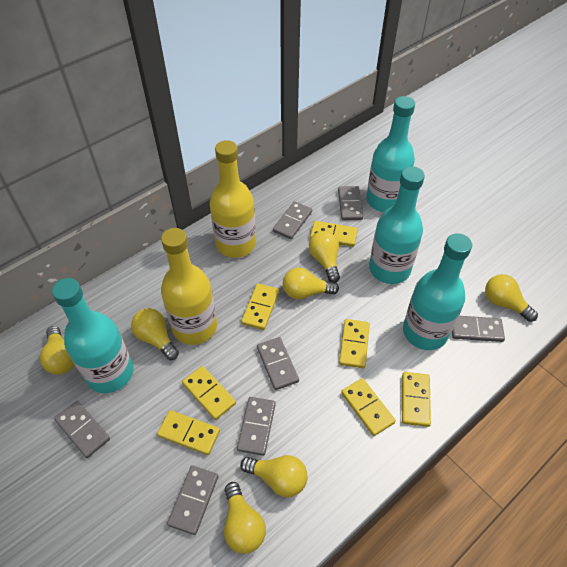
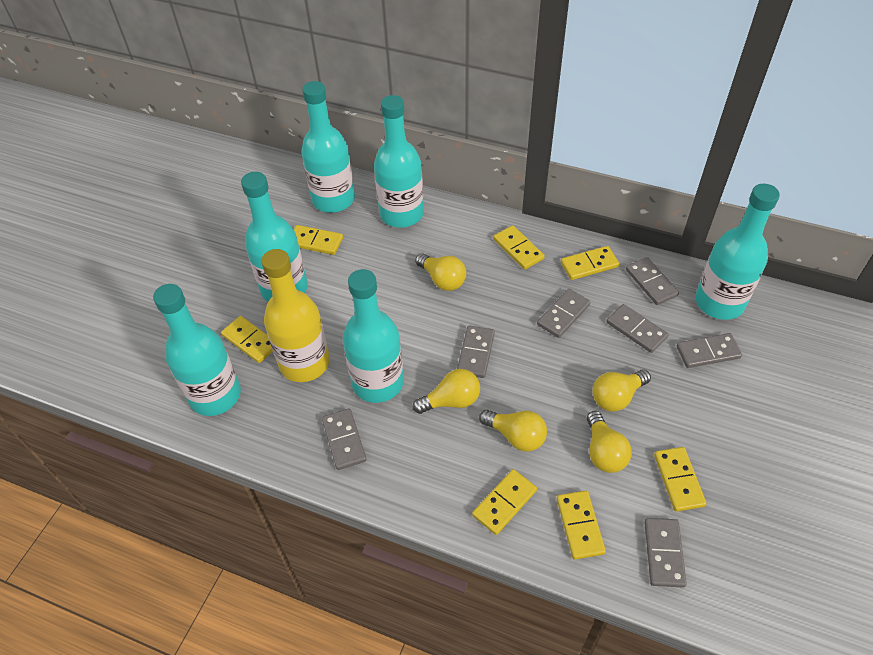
turquoise bottle: [52,278,134,393] [366,96,415,212] [369,166,425,284] [403,233,472,350] = 4 -> [153,284,241,416] [241,172,308,302] [301,81,355,213] [343,269,404,403] [374,95,424,228] [695,184,780,320] = 6
yellow bottle: [161,228,217,345] [210,140,256,258] = 2 -> [261,249,330,382] = 1
yellow light bulb: [40,326,74,375] [131,308,179,360] [224,482,266,554] [240,455,307,497] [283,267,339,299] [309,231,340,283] [485,274,538,322] = 7 -> [413,369,480,414] [415,253,466,291] [479,410,547,452] [587,411,632,473] [592,369,651,411] = 5

